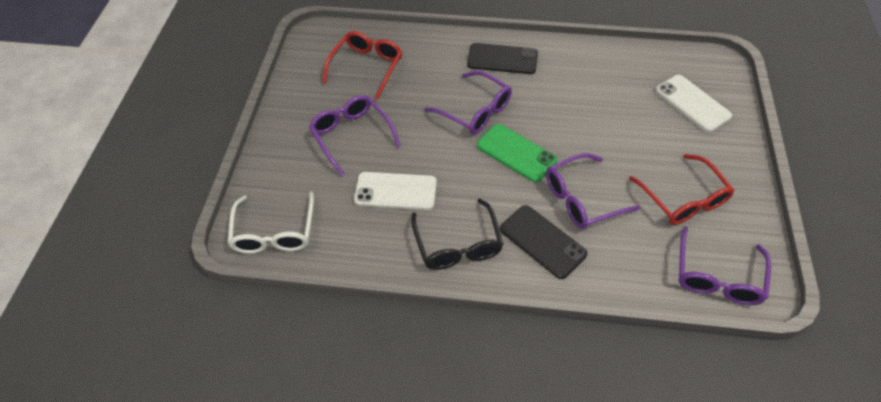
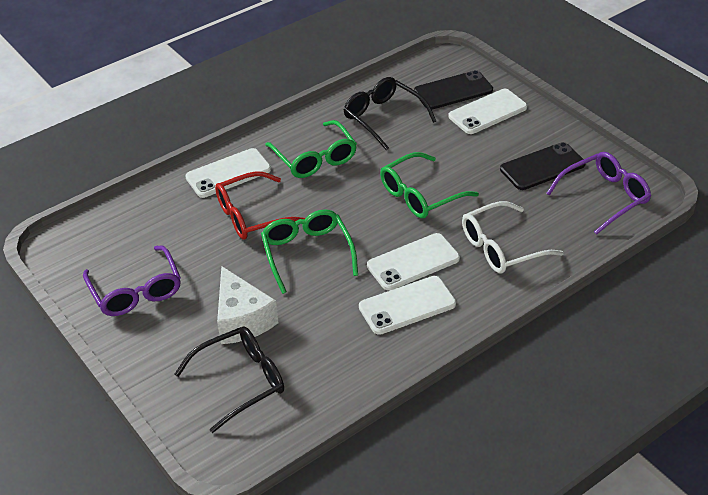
black glasses: [411,199,503,270] = 1 -> [174,326,284,433] [343,77,436,150] = 2
green glasses: none = 0 -> [261,209,358,294] [265,120,357,178] [380,152,479,219] = 3
green phone: [477,124,557,182] = 1 -> none = 0
purple glasses: [309,95,401,176] [425,71,512,134] [546,153,640,229] [678,227,771,305] = 4 -> [83,245,181,316] [546,152,651,235] = 2
red glasses: [322,31,402,99] [629,154,734,225] = 2 -> [215,171,305,239] = 1
white cheese: none = 0 -> [217,266,278,344] = 1
white phone: [354,172,437,210] [655,75,732,132] = 2 -> [186,148,271,198] [359,276,456,335] [367,233,460,291] [448,89,527,134] = 4

